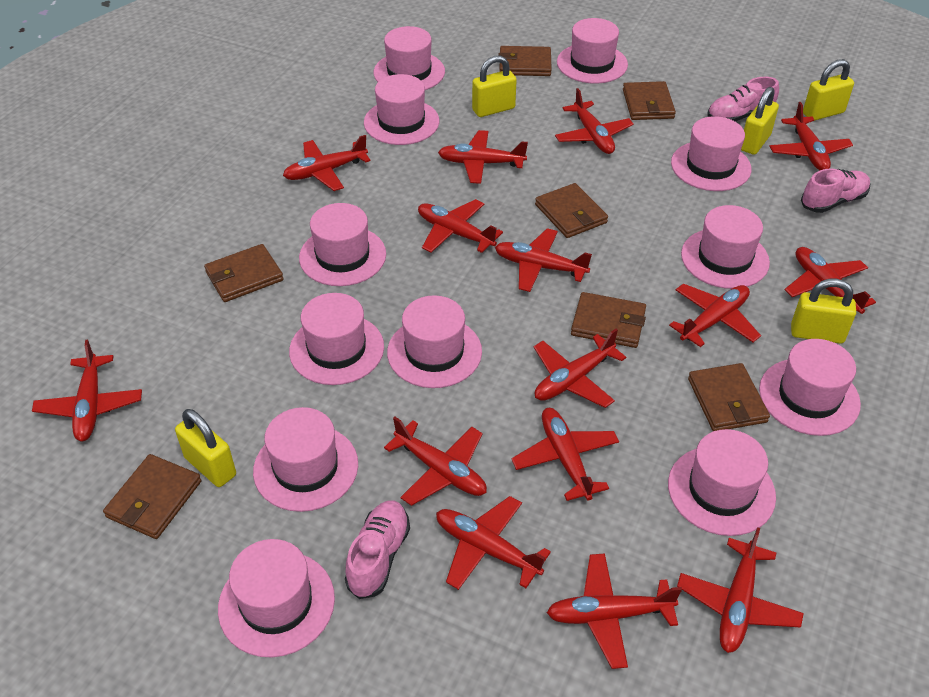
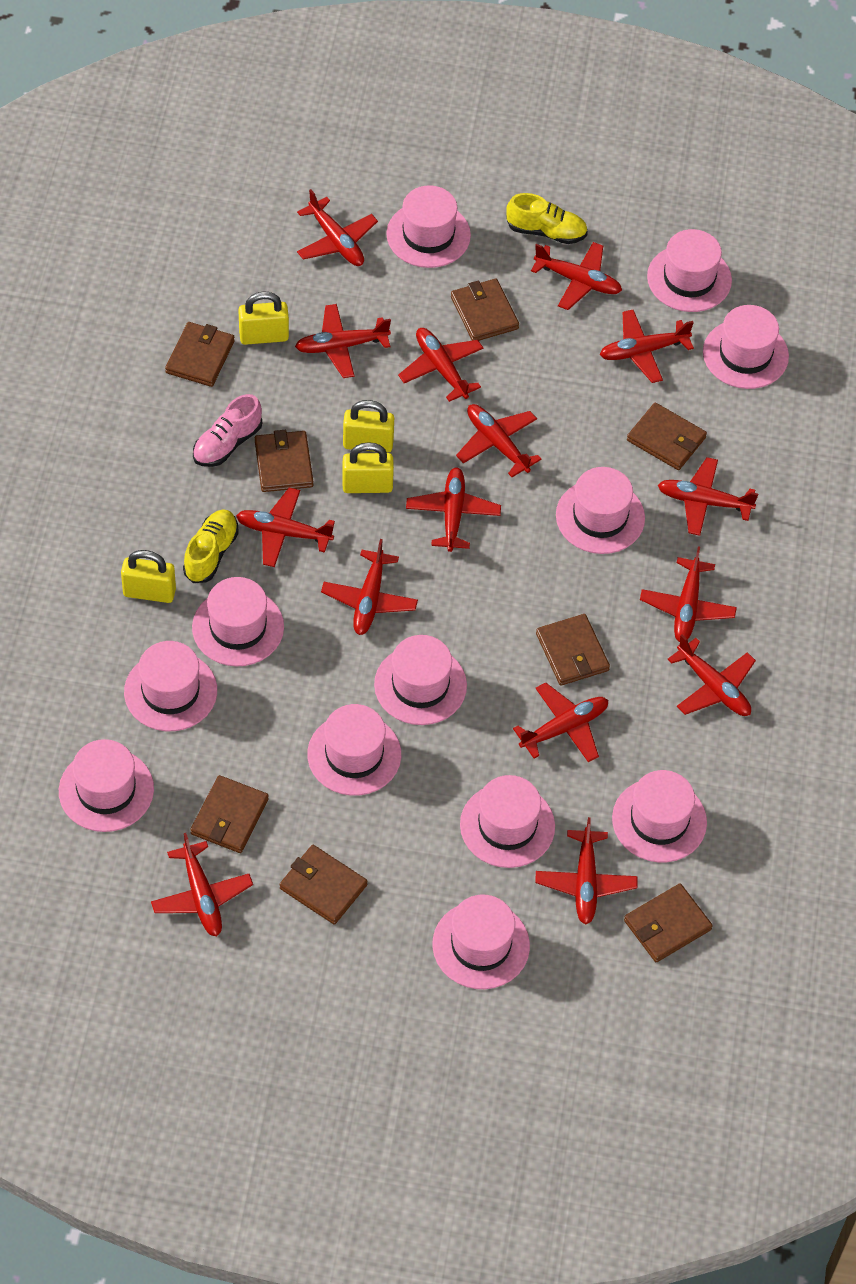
brown wallet: [103,454,201,539] [204,244,284,302] [498,46,552,76] [535,183,608,238] [571,292,646,348] [623,81,676,120] [688,363,770,431] = 7 -> [165,322,235,387] [190,775,269,853] [255,430,313,492] [280,845,368,924] [451,279,519,341] [536,614,610,686] [624,883,713,962] [627,403,707,470] = 8
pink shoe: [345,500,410,599] [707,77,779,122] [801,169,870,213] = 3 -> [193,394,262,467] = 1
yellow padlock: [175,409,236,487] [472,55,517,117] [741,87,779,155] [791,279,856,344] [803,59,854,121] = 5 -> [121,550,176,603] [238,292,289,345] [342,442,394,493] [343,400,394,453] = 4
yellow shoe: none = 0 -> [183,509,239,583] [506,193,588,244] = 2

